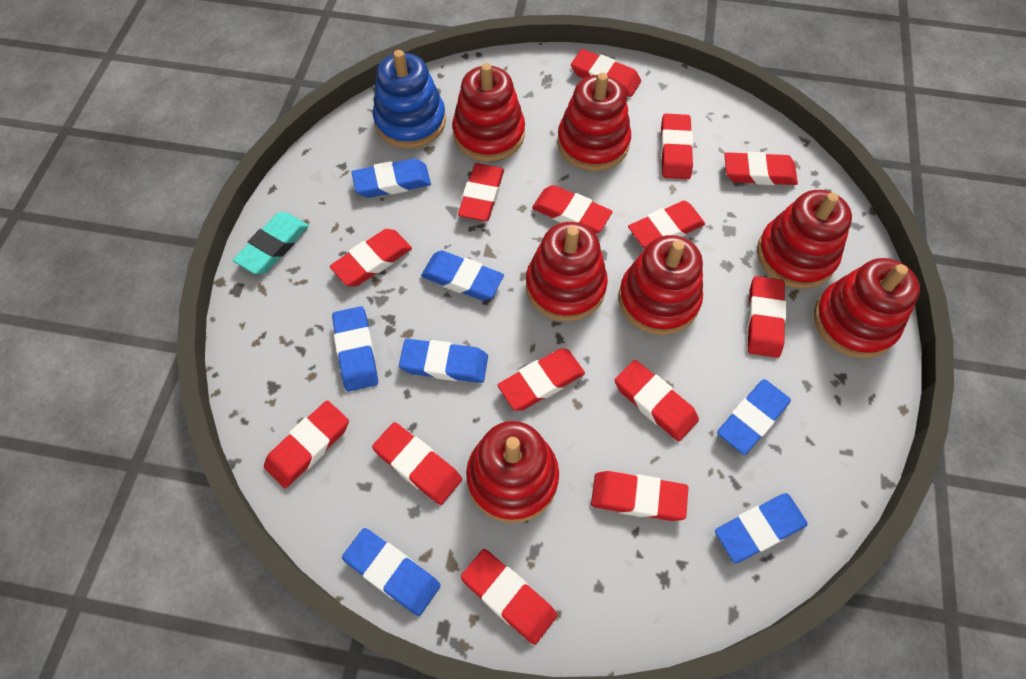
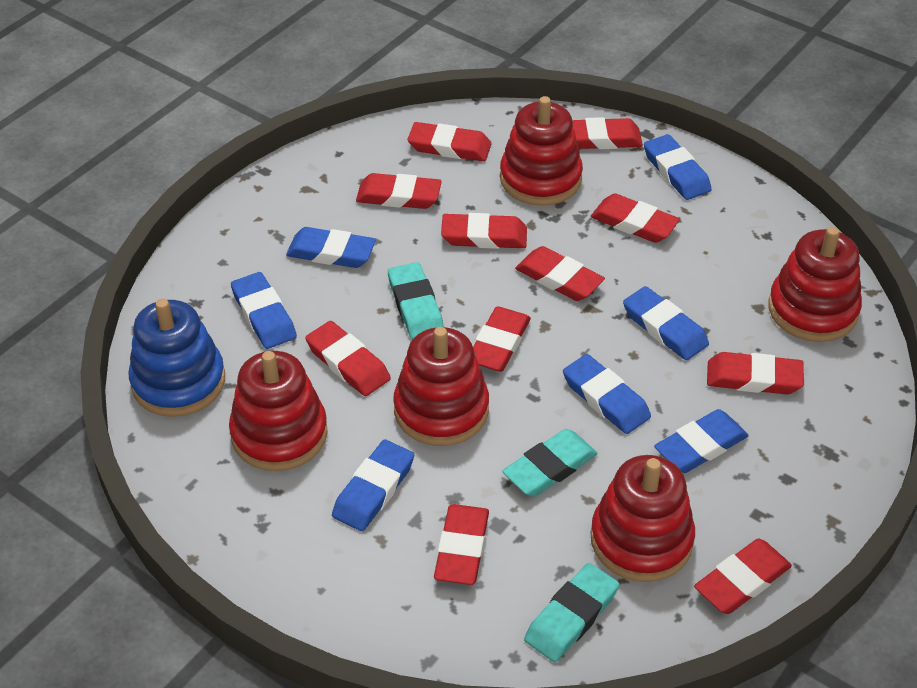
red eraser: [264,400,349,488] [330,229,412,287] [372,422,462,505] [458,163,504,221] [461,549,557,645] [498,349,585,411] [532,185,613,234] [571,49,641,97] [591,471,688,521] [615,360,699,441] [628,201,705,248] [660,113,693,179] [724,152,798,185] [747,276,786,358] = 14 -> [305,321,391,396] [356,173,442,209] [408,122,491,161] [434,504,489,585] [441,213,527,249] [473,306,531,372] [515,246,605,301] [572,117,643,149] [591,193,680,243] [694,539,792,614] [707,352,804,394] = 11
red stacking toy: [452,63,525,161] [466,421,559,523] [526,222,608,321] [557,73,631,171] [619,235,703,335] [757,190,852,289] [814,258,920,358] = 7 -> [229,351,328,471] [393,327,489,446] [500,96,583,206] [591,455,695,582] [768,227,862,342] = 5
turquoise eraser: [233,212,309,274] = 1 -> [388,262,444,339] [502,429,598,497] [524,563,619,662] = 3

